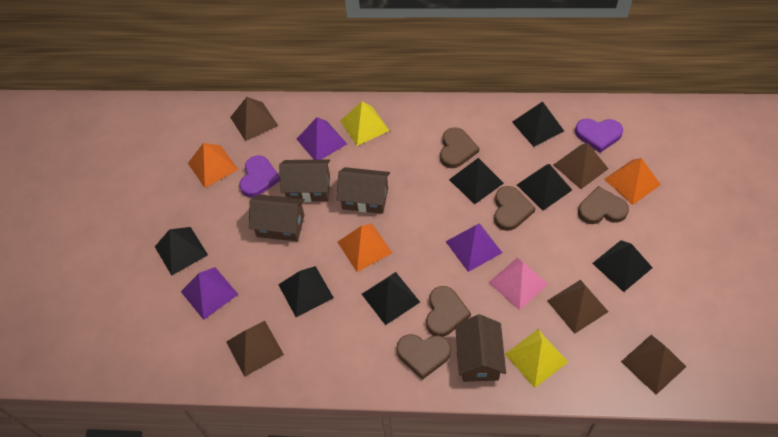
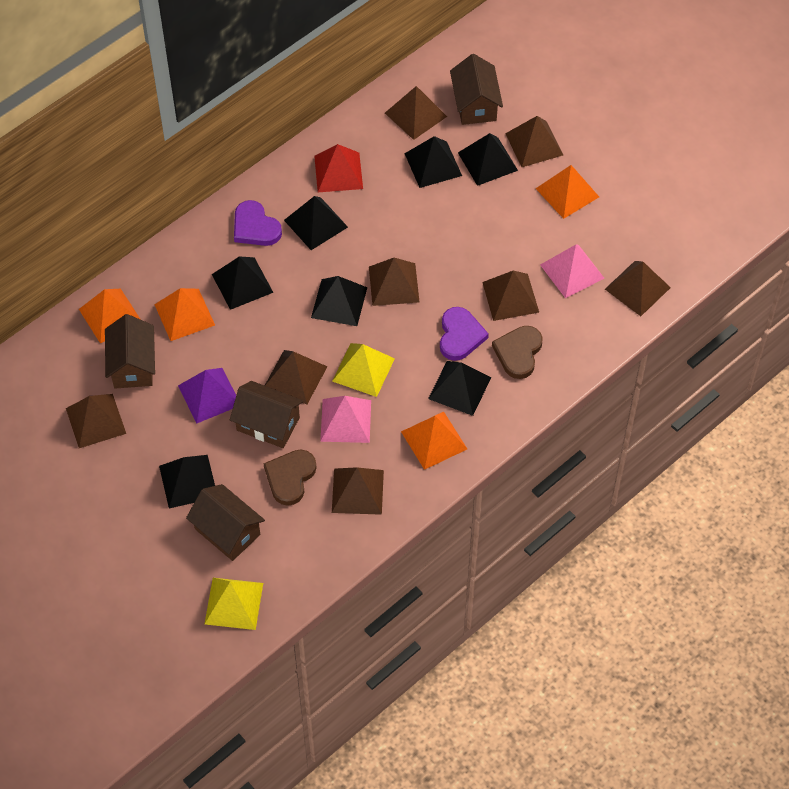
brown heart: [397,334,451,380] [426,286,471,337] [440,127,479,168] [494,186,536,231] [578,186,629,224] = 5 -> [264,450,316,506] [492,326,543,379] = 2
brown pyramid: [226,321,284,377] [230,97,278,141] [547,280,608,334] [554,143,608,189] [621,335,686,395] = 5 -> [66,394,126,448] [265,350,328,404] [332,467,384,515] [369,258,419,306] [385,86,447,140] [482,271,539,321] [505,116,563,167] [605,261,671,316] = 8
orange pyramid: [188,143,238,188] [338,224,392,272] [604,158,661,205] = 3 -> [79,289,141,344] [154,288,215,341] [401,412,467,470] [535,165,599,219] = 4
pink pyramid: [488,257,548,311] = 1 -> [320,396,371,443] [540,244,604,298] = 2
purple pyramid: [181,267,238,320] [297,117,347,160] [446,223,502,272] = 3 -> [178,368,236,424] = 1
red pyramid: none = 0 -> [314,144,363,192] = 1

